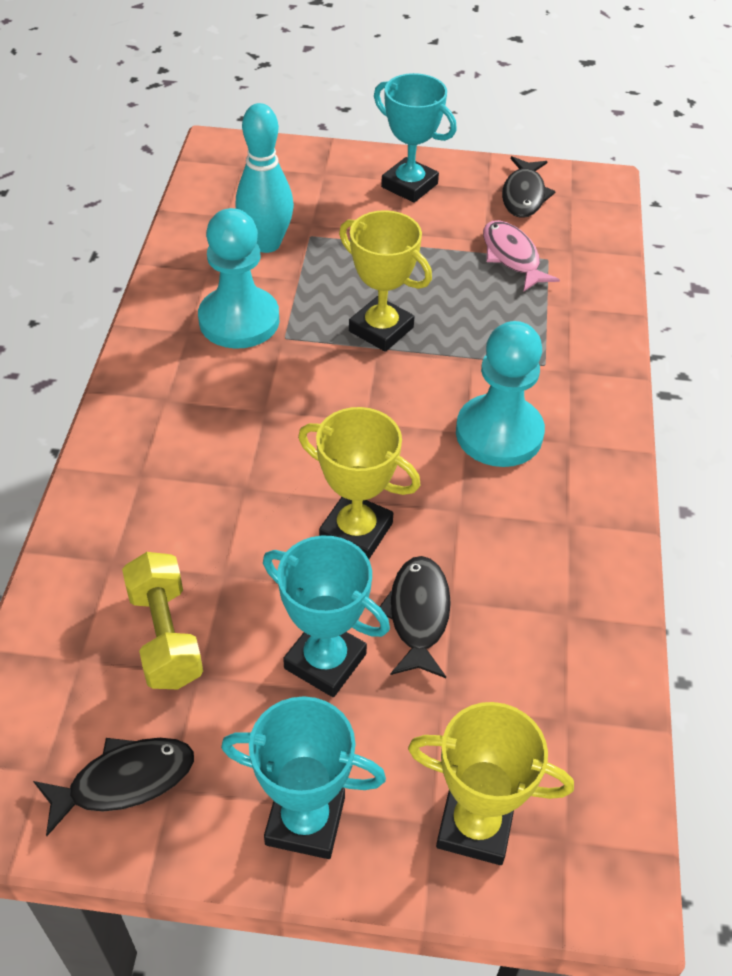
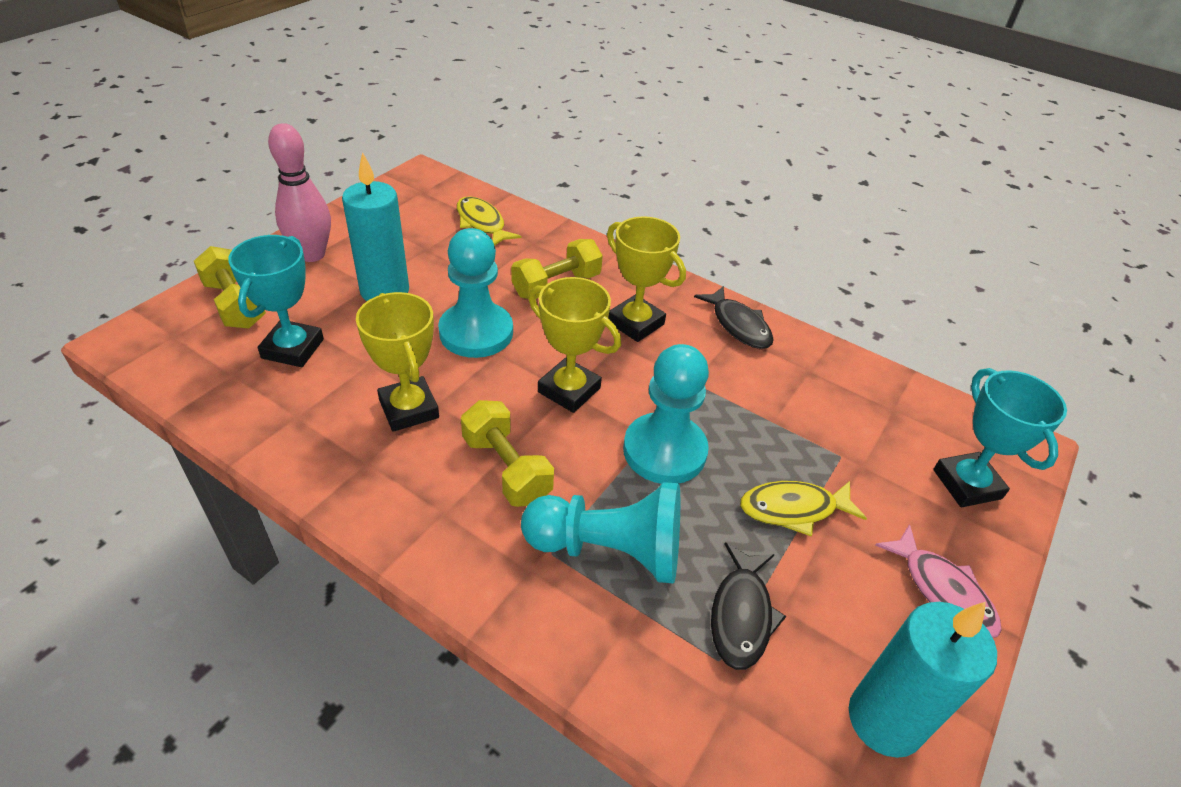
black fish: [33,738,194,836] [380,556,451,678] [502,156,556,218] = 3 -> [694,286,774,349] [711,543,786,670] = 2
pink bowling pin: none = 0 -> [268,123,331,262] = 1
turquoise bowling pin: [236,103,294,253] = 1 -> none = 0
turquoise candle: none = 0 -> [342,152,409,301] [849,602,997,758] = 2
turquoise pawn: [198,208,279,349] [456,321,545,467] = 2 -> [438,228,513,358] [521,482,680,584] [623,344,709,484] = 3
turquoise trophy: [221,696,386,859] [263,536,390,697] [374,73,457,203] = 3 -> [228,235,324,367] [933,368,1067,507] = 2
yellow dumbbell: [122,552,203,689] = 1 -> [194,246,266,329] [461,400,554,507] [511,239,603,299] = 3
yellow fish: none = 0 -> [457,196,521,246] [740,481,867,536] = 2

